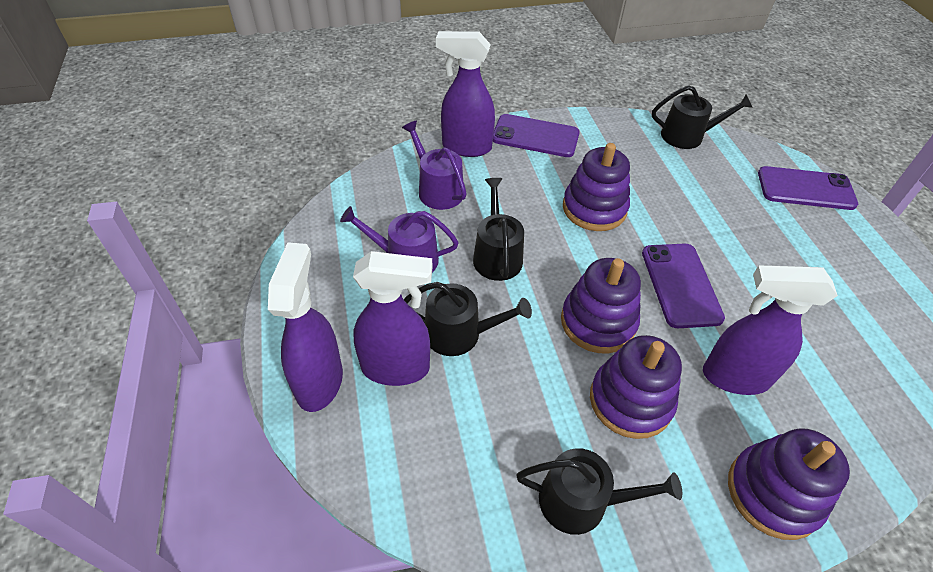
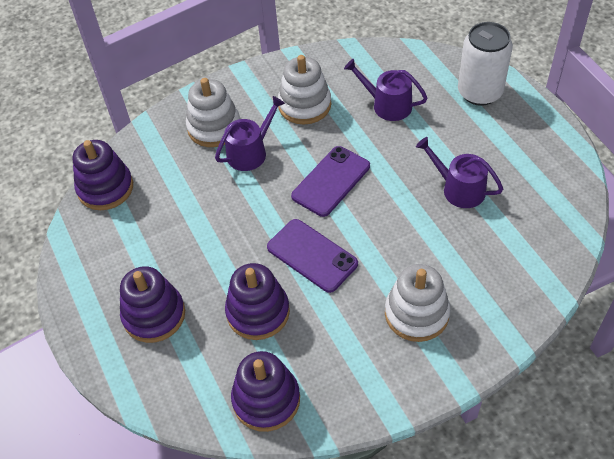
black watering can: [404,282,532,356] [473,178,524,281] [516,448,682,535] [652,85,753,149] = 4 -> none = 0
purple phone: [493,114,580,157] [642,244,725,328] [758,166,858,210] = 3 -> [267,219,358,293] [291,146,370,217] = 2
purple spray bottle: [268,242,343,412] [353,251,432,386] [436,31,495,157] [703,265,838,395] = 4 -> none = 0
purple watering can: [340,206,459,272] [402,121,467,210] = 2 -> [215,96,285,171] [344,59,427,121] [416,137,503,208] = 3
white can: none = 0 -> [458,22,513,106] = 1
white stacking toy: none = 0 -> [186,78,240,147] [278,55,331,124] [385,264,451,342] = 3

